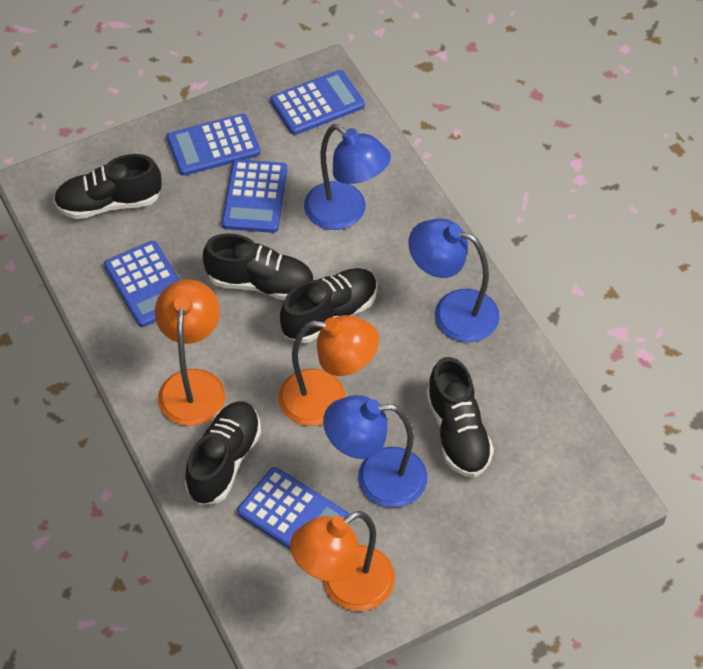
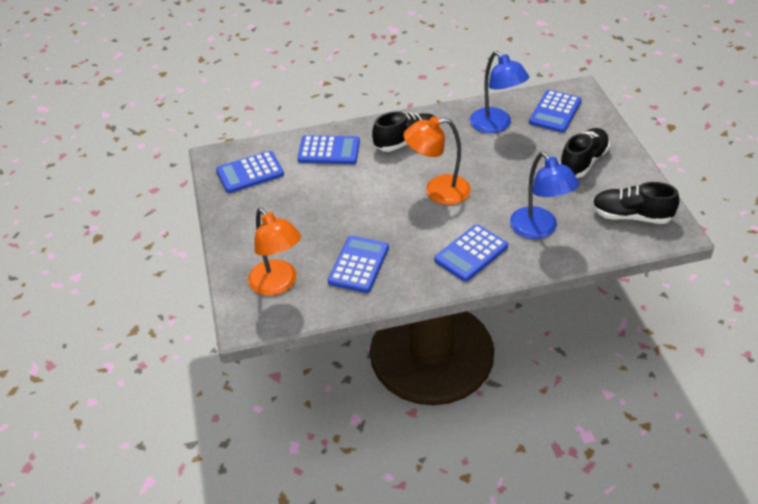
black shoe: [54,154,162,219] [185,401,261,505] [203,233,314,300] [280,268,377,343] [426,357,494,477] = 5 -> [372,111,440,152] [559,128,610,178] [592,182,680,224] = 3
blue lamp: [304,124,391,230] [323,395,427,508] [408,218,500,342] = 3 -> [470,51,529,133] [510,152,579,239] = 2
orange lamp: [155,279,225,426] [278,315,379,426] [290,511,395,611] = 3 -> [248,208,301,296] [403,117,471,205] = 2

